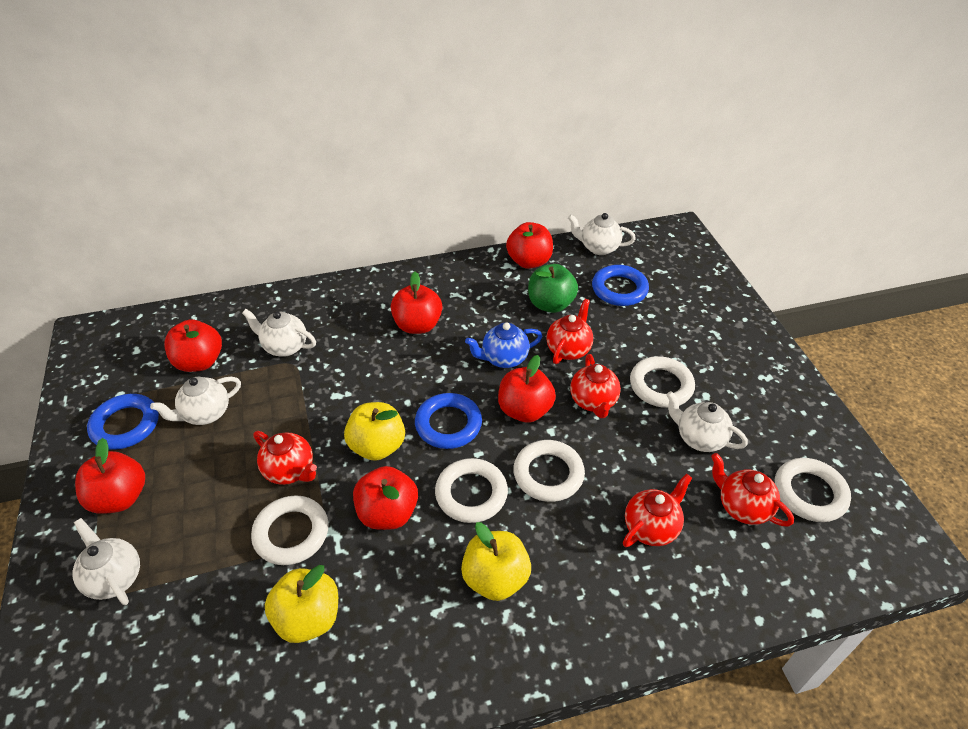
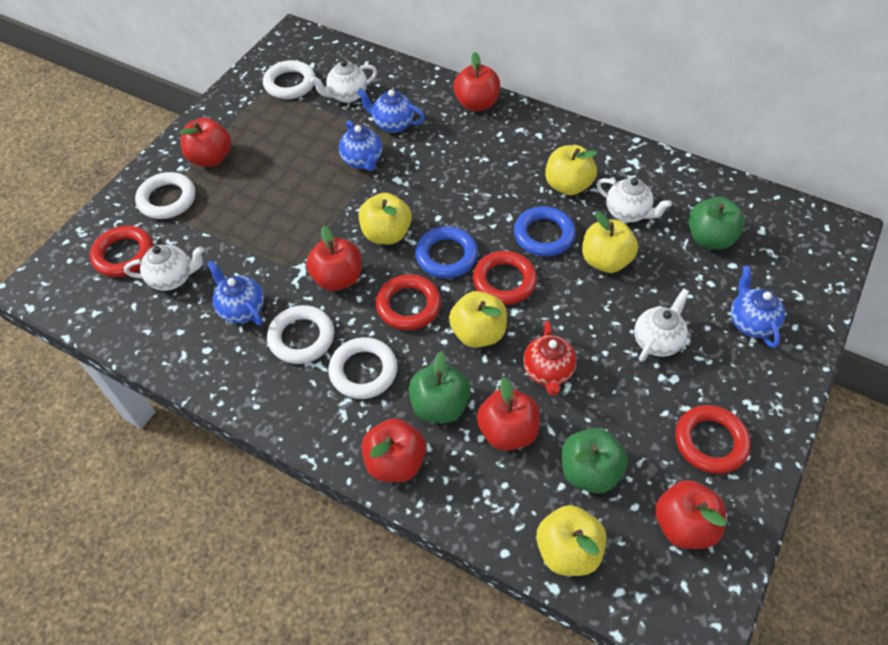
blue ring: [87,394,159,450] [415,393,482,449] [592,265,649,306] = 3 -> [415,227,478,278] [514,206,576,257] = 2
blue teapot: [465,323,542,368] = 1 -> [207,260,264,325] [339,120,382,171] [357,88,425,133] [731,266,785,348] = 4
green apple: [528,264,578,313] = 1 -> [409,351,471,423] [562,428,628,493] [688,197,745,250] = 3
red ring: none = 0 -> [90,226,154,277] [376,274,441,330] [473,251,537,305] [675,405,751,474] = 4
red teapot: [253,431,317,485] [546,299,593,364] [570,354,621,418] [623,474,692,547] [711,453,794,527] = 5 -> [523,321,577,396] = 1
white ring: [251,495,329,565] [435,458,508,523] [513,440,585,502] [630,356,695,408] [775,458,851,522] = 5 -> [135,172,195,219] [263,60,316,99] [267,305,334,364] [328,337,398,399] = 4
white teapot: [72,518,140,605] [150,377,241,425] [242,309,316,357] [568,213,636,255] [666,391,748,452] = 5 -> [124,245,204,291] [310,60,377,103] [597,178,672,222] [634,289,690,362] = 4
yellow apple: [265,565,338,643] [344,402,405,461] [461,522,531,601] = 3 -> [358,193,412,244] [449,291,507,348] [536,505,606,576] [545,145,598,195] [582,211,638,273] = 5

